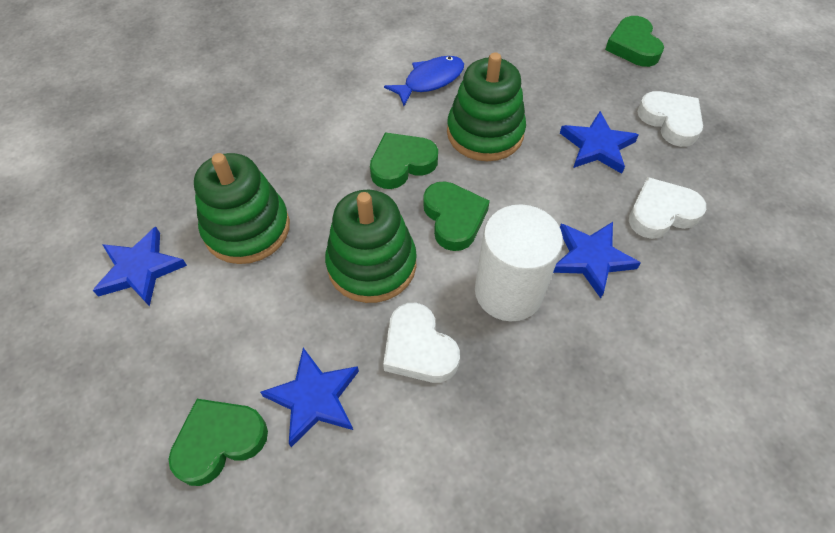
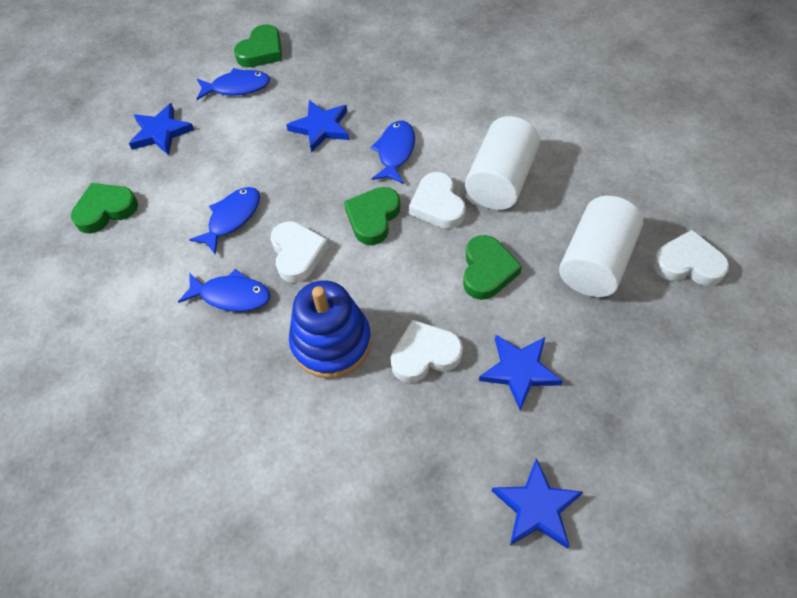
blue fish: [384,56,464,106] = 1 -> [178,269,270,312] [189,187,260,255] [197,68,270,100] [370,120,415,184] = 4
blue stacking toy: none = 0 -> [289,280,371,378] = 1
green stacking toy: [194,153,290,264] [325,190,417,303] [447,52,526,161] = 3 -> none = 0
white cylinder: [475,204,563,321] = 1 -> [465,116,540,210] [559,196,643,297] = 2
white heart: [383,303,460,383] [629,177,706,239] [637,91,703,147] = 3 -> [271,221,329,283] [391,320,463,383] [409,172,466,229] [653,230,729,286] = 4

